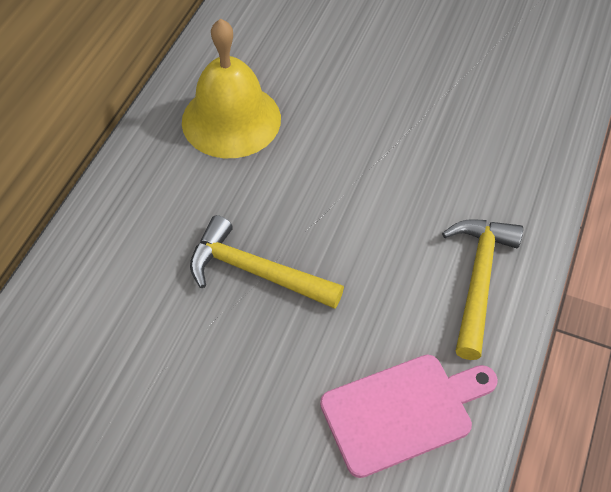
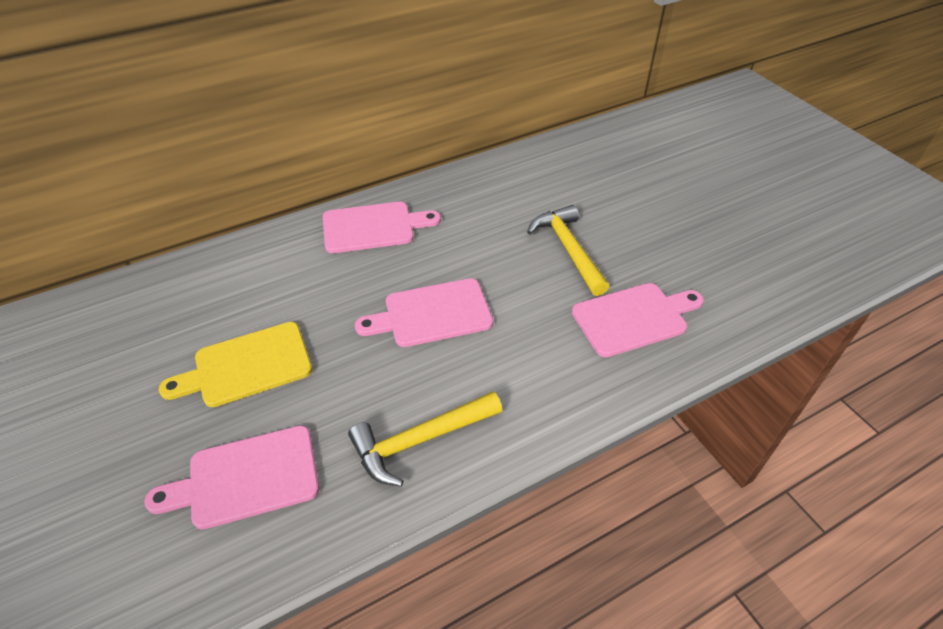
pink cutting board: [320,355,498,478] = 1 -> [144,425,319,529] [323,202,441,253] [355,278,493,347] [572,283,704,357] = 4
yellow bell: [182,18,281,158] = 1 -> none = 0
yellow cutting board: none = 0 -> [159,322,312,407] = 1

